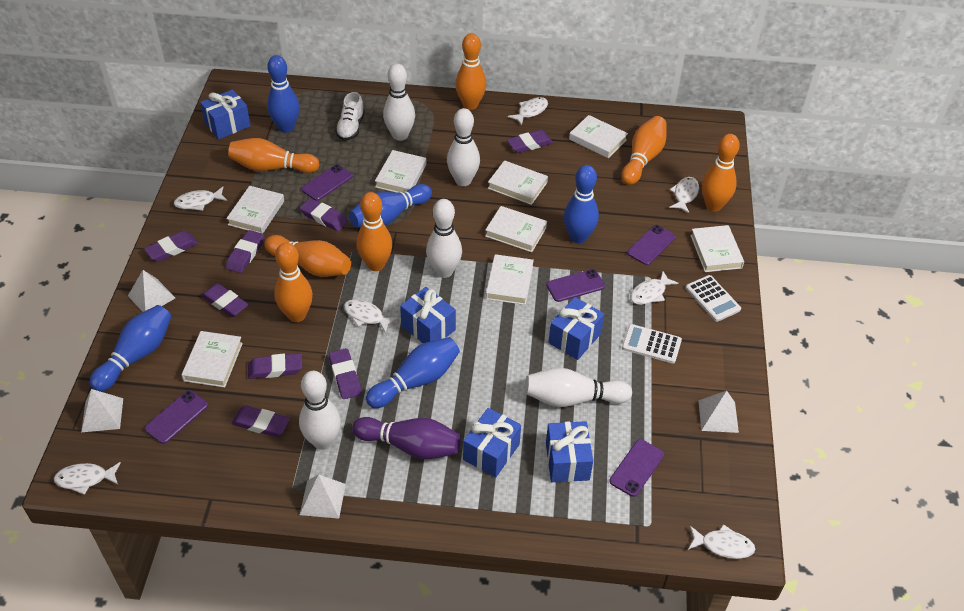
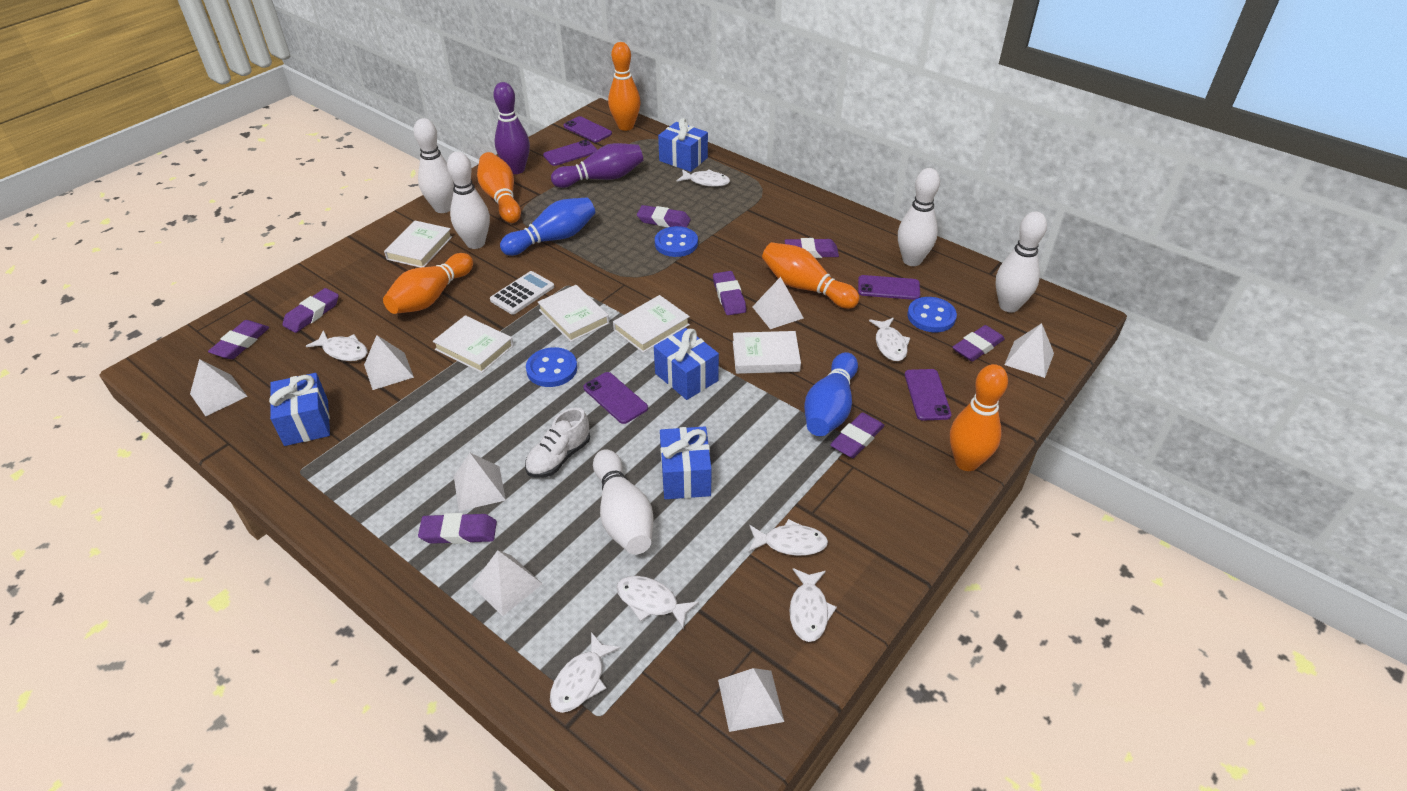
blue bowling pin: [89,305,172,392] [267,55,300,133] [349,184,432,227] [366,337,460,408] [564,165,599,243] = 5 -> [500,197,595,256] [804,352,858,436] = 2
blue button: none = 0 -> [526,347,577,387] [655,226,698,257] [907,297,957,332] = 3
blue gift: [200,90,251,139] [400,287,456,343] [463,408,521,477] [546,421,593,482] [549,297,604,360] = 5 -> [269,373,330,446] [654,328,719,400] [658,118,708,172] [660,427,711,499] = 4
orange bowling pin: [228,138,320,173] [264,235,351,277] [274,243,313,322] [356,192,392,271] [455,33,486,110] [621,116,667,185] [702,134,740,212] = 7 -> [383,253,473,314] [477,152,521,223] [608,42,641,131] [762,242,860,309] [950,364,1008,471] = 5
purple bowling pin: [352,417,461,459] = 1 -> [493,82,530,174] [551,143,643,188] = 2
white book: [181,331,243,388] [226,186,284,234] [375,150,427,193] [485,206,547,252] [486,254,534,305] [488,160,548,205] [569,115,628,158] [690,225,744,272] = 8 -> [384,221,453,268] [432,315,514,373] [538,285,609,342] [613,295,690,353] [733,331,801,374] = 5
white calculator: [622,324,682,364] [686,275,741,322] = 2 -> [490,271,554,315] = 1
white pyramid: [81,389,123,432] [128,270,175,312] [300,474,346,519] [698,391,739,433] = 4 -> [190,359,247,416] [364,335,414,390] [454,453,506,511] [472,550,542,616] [718,668,784,732] [752,277,804,329] [1004,323,1054,378] = 7

